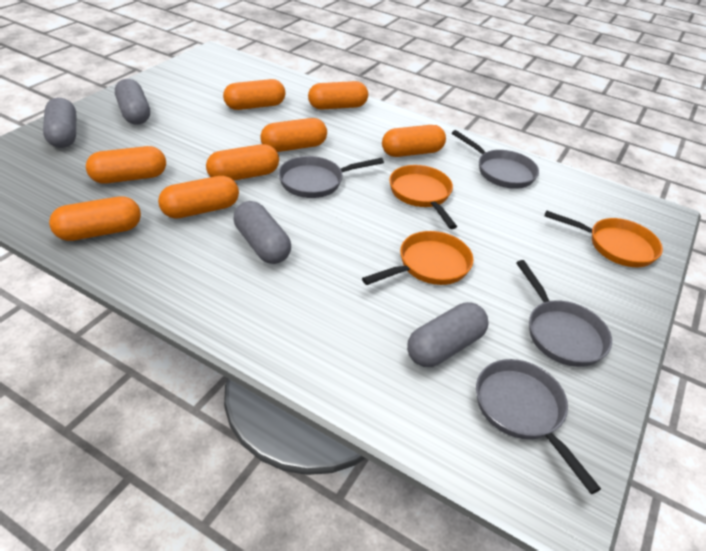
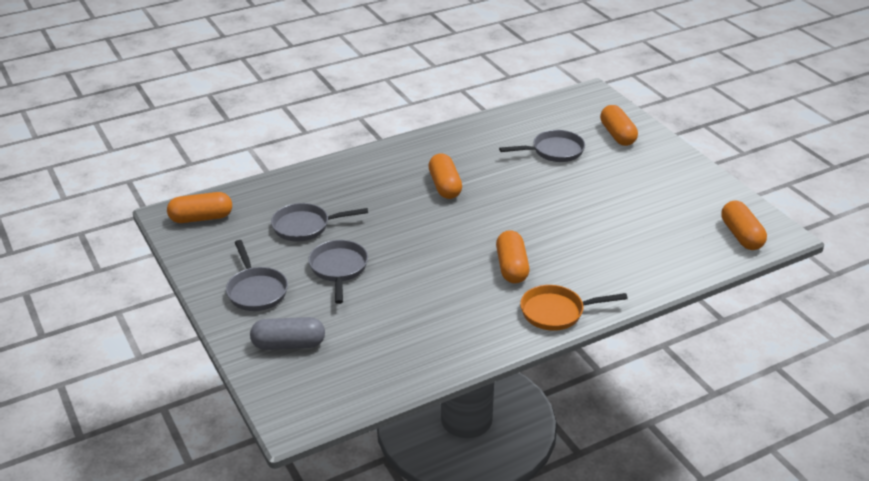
grey capsule: [43,98,76,148] [115,79,150,125] [233,201,291,264] [407,302,489,367] = 4 -> [250,317,325,350] = 1
orange capsule: [49,196,141,241] [86,146,166,184] [158,176,239,219] [206,144,279,181] [223,79,286,110] [260,118,327,152] [308,81,368,109] [382,125,446,157] = 8 -> [167,192,232,223] [428,154,462,199] [496,230,529,284] [600,105,638,146] [721,201,767,250] = 5
orange pan: [362,231,473,285] [389,165,457,229] [545,210,663,267] = 3 -> [520,285,628,331] = 1

